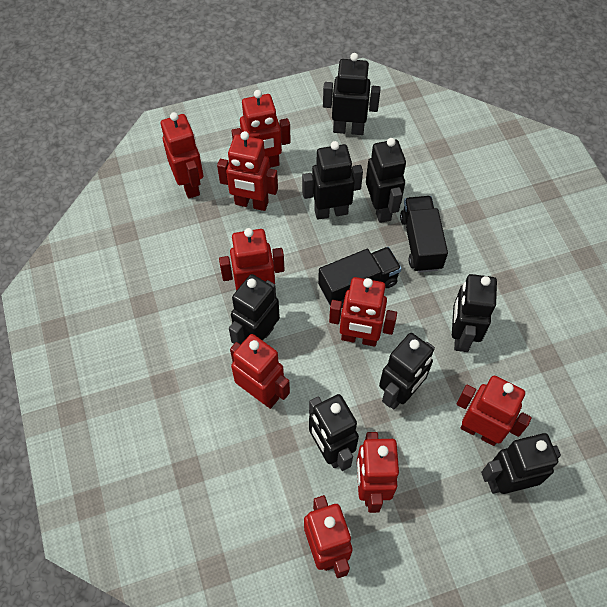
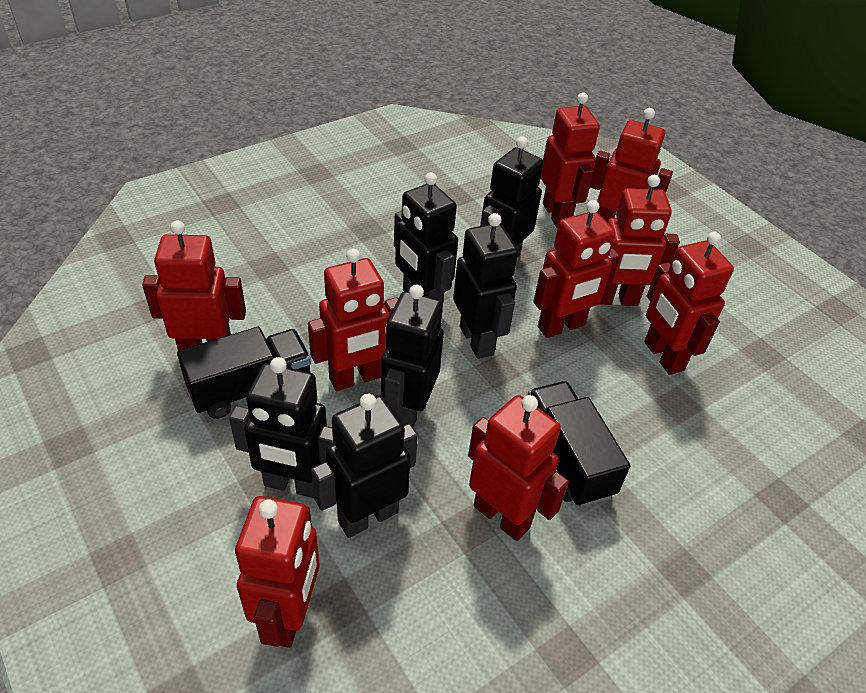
black robot: [229,274,280,344] [302,141,363,220] [309,394,359,471] [323,53,381,135] [366,138,406,223] [379,333,435,409] [452,274,497,352] [481,433,561,494] = 8 -> [229,357,334,498] [311,394,418,538] [381,285,444,428] [394,172,458,303] [453,213,518,359] [480,136,543,258] = 6

